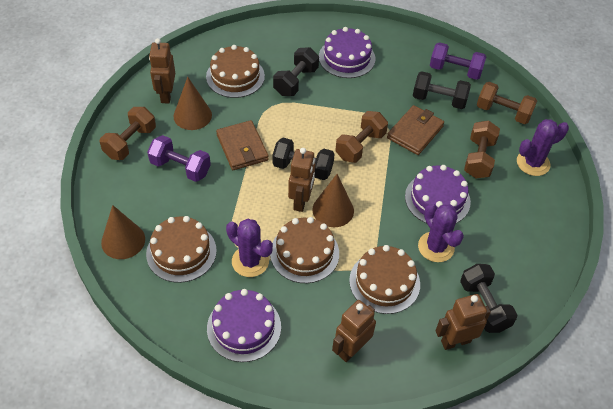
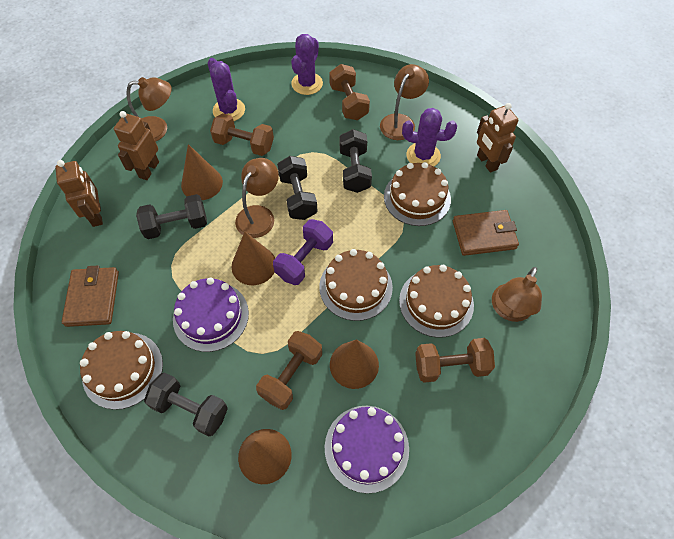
brown cone: [101,205,145,259] [173,77,212,130] [312,174,354,227] = 3 -> [181,144,223,200] [232,231,275,285] [238,429,292,484] [330,339,379,389] = 4
brown lamp: none = 0 -> [126,77,172,142] [235,158,279,238] [380,64,429,140] [492,267,542,322] = 4
brown robot: [149,38,175,103] [288,148,315,212] [332,300,376,362] [435,294,491,350] = 4 -> [55,160,103,227] [114,111,159,180] [477,103,519,173] = 3
purple cake: [207,289,281,362] [319,27,375,78] [405,165,471,223] = 3 -> [173,278,249,352] [325,406,409,493] = 2
purple dumbbell: [147,135,211,182] [430,42,487,80] = 2 -> [273,219,333,285] = 1

